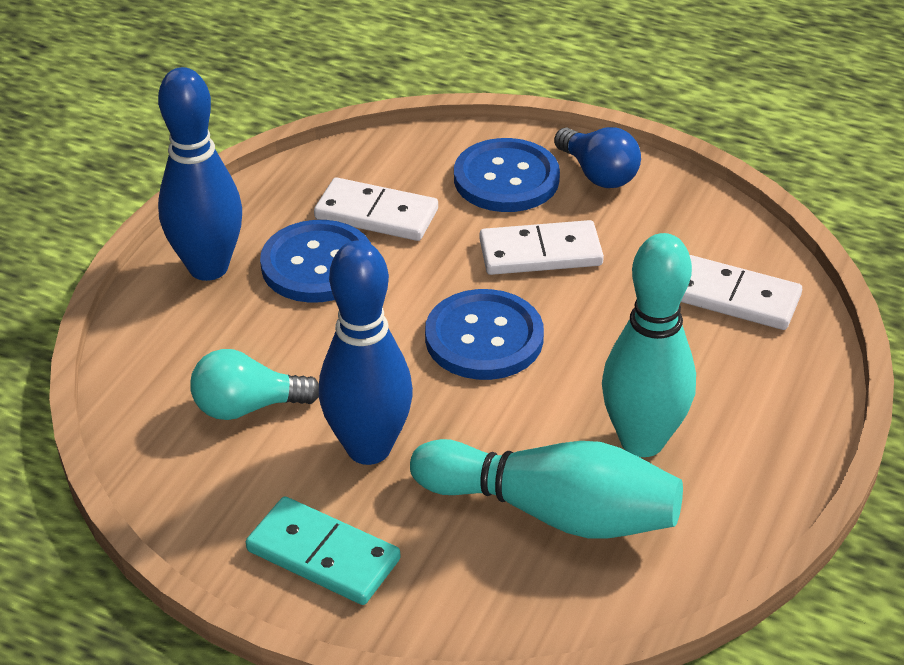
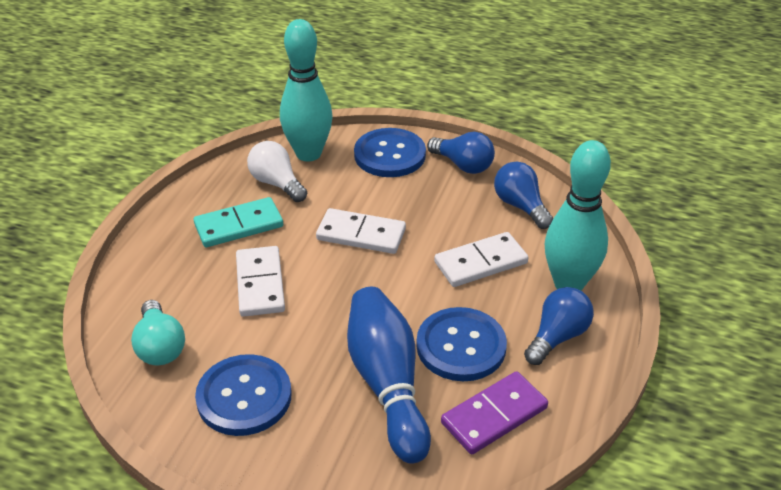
blue bowling pin: [158,67,242,281] [319,241,413,465] = 2 -> [347,287,431,464] = 1
blue light bulb: [554,127,641,188] = 1 -> [427,132,495,174] [494,162,553,229] [524,287,594,365] = 3
purple domino: none = 0 -> [441,371,548,454] = 1
white light bulb: none = 0 -> [247,141,307,202] = 1

